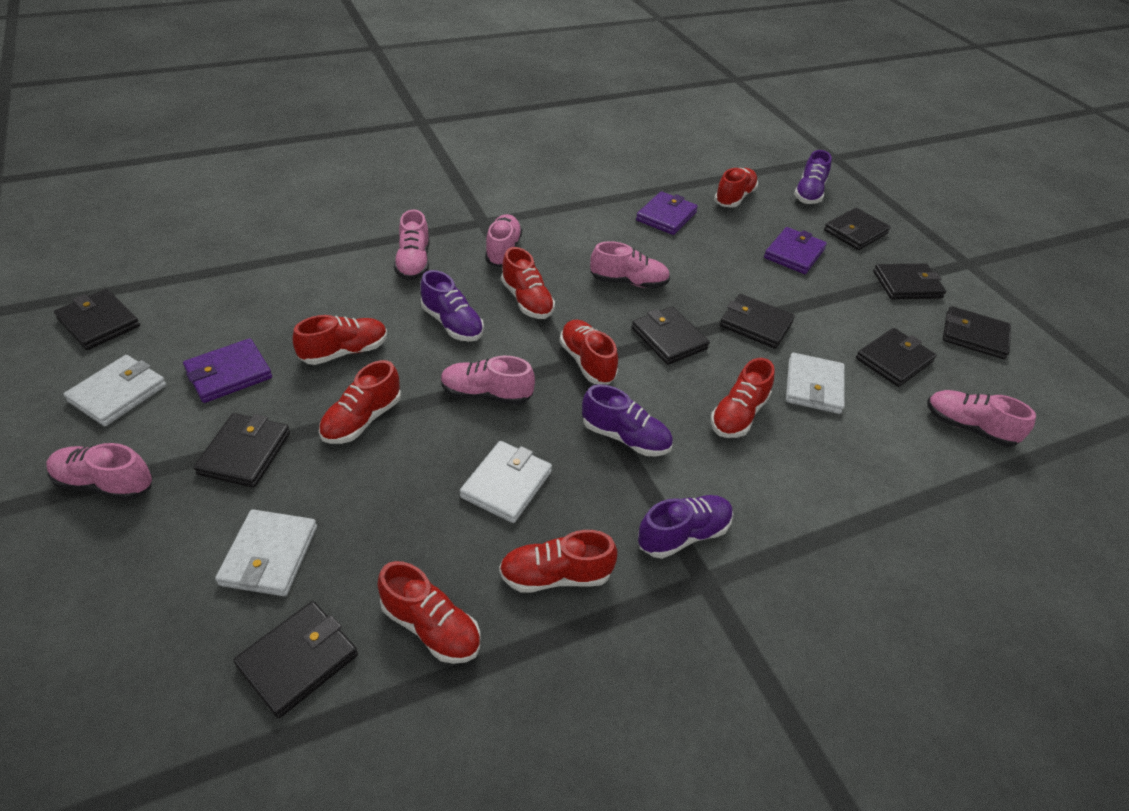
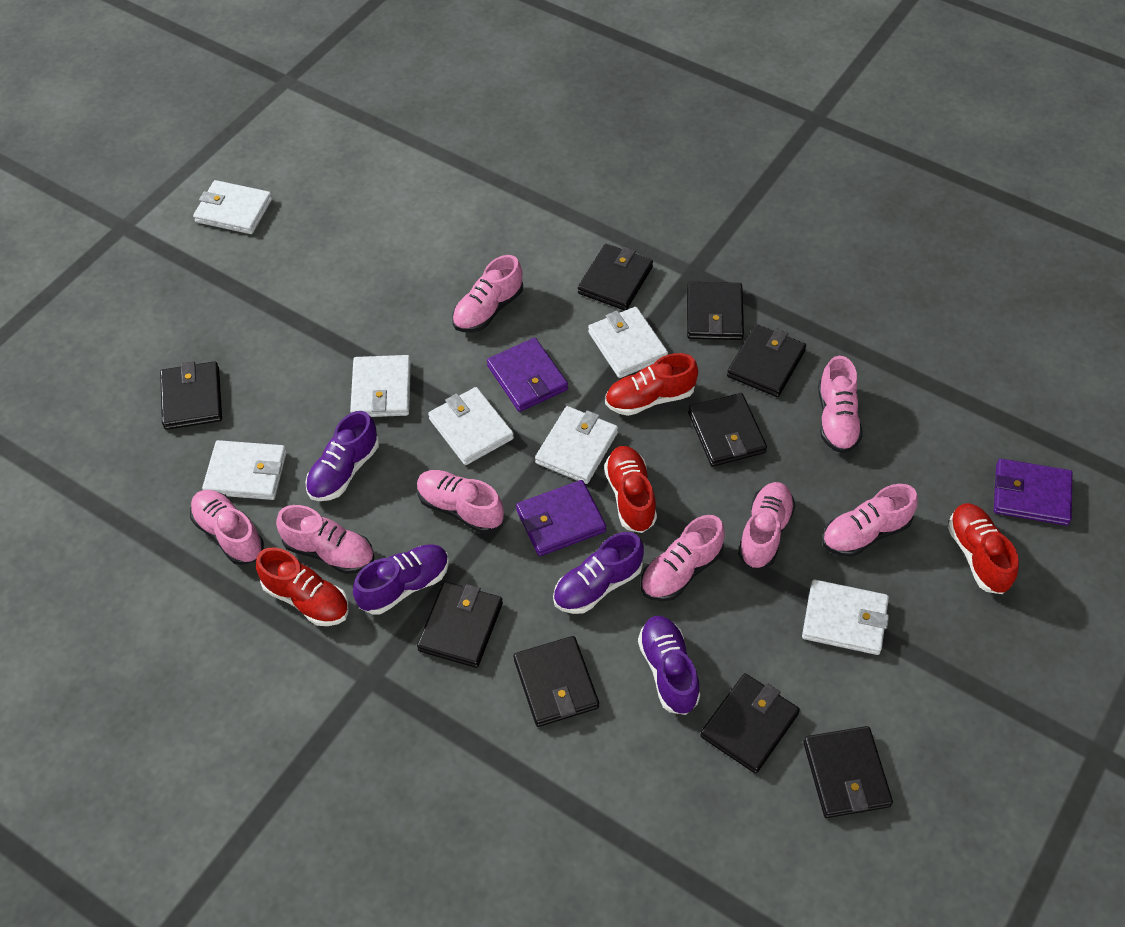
pink shoe: [46,443,153,501] [394,209,430,280] [441,356,535,405] [485,214,522,267] [590,241,670,289] [927,390,1036,447] = 6 -> [190,490,264,565] [276,505,374,574] [417,470,504,533] [452,255,523,332] [641,515,725,601] [738,482,795,569] [818,356,863,453] [822,484,918,557] = 8
red shoe: [293,315,387,365] [319,360,401,444] [377,561,480,664] [499,530,618,593] [501,247,555,319] [559,320,618,385] [711,358,775,438] [714,168,758,208] = 8 -> [256,548,349,626] [604,446,657,533] [605,353,698,416] [948,503,1019,594] = 4
white wallet: [64,355,166,426] [215,509,317,596] [460,441,552,523] [786,353,845,414] = 4 -> [193,180,272,234] [202,440,287,500] [350,355,411,417] [428,387,514,465] [535,406,618,484] [588,307,668,378] [802,580,889,655] = 7

